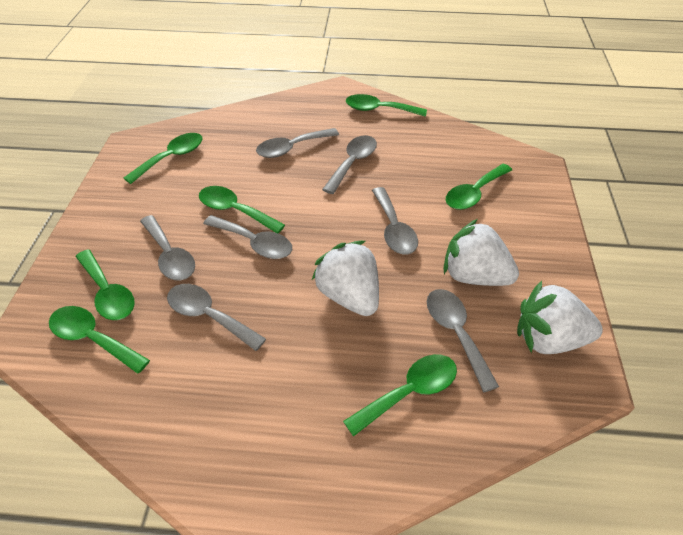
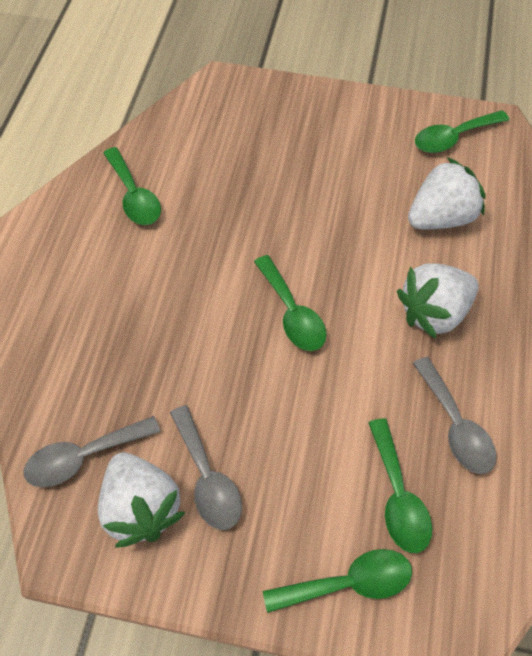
green spoon: [49,306,150,374] [76,249,135,320] [124,133,203,184] [199,186,285,233] [343,354,457,437] [346,94,427,117] [446,164,512,210] = 7 -> [103,147,161,225] [254,255,327,351] [263,549,412,613] [368,418,432,553] [415,110,509,153] = 5
grey spoon: [140,215,195,280] [167,284,266,351] [203,215,292,259] [256,128,339,158] [322,135,377,194] [372,187,418,254] [427,289,499,392] = 7 -> [24,416,160,487] [170,405,242,530] [413,357,496,474] = 3

